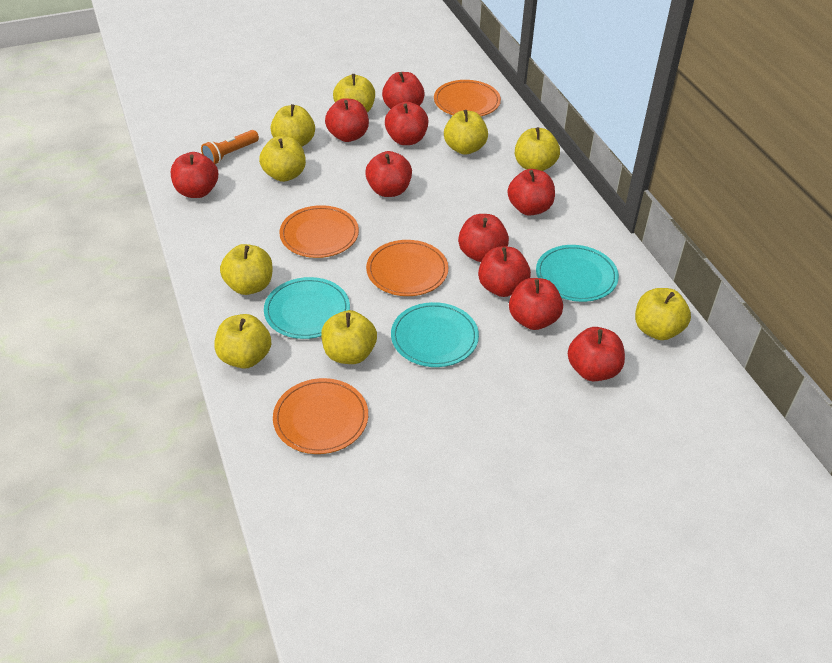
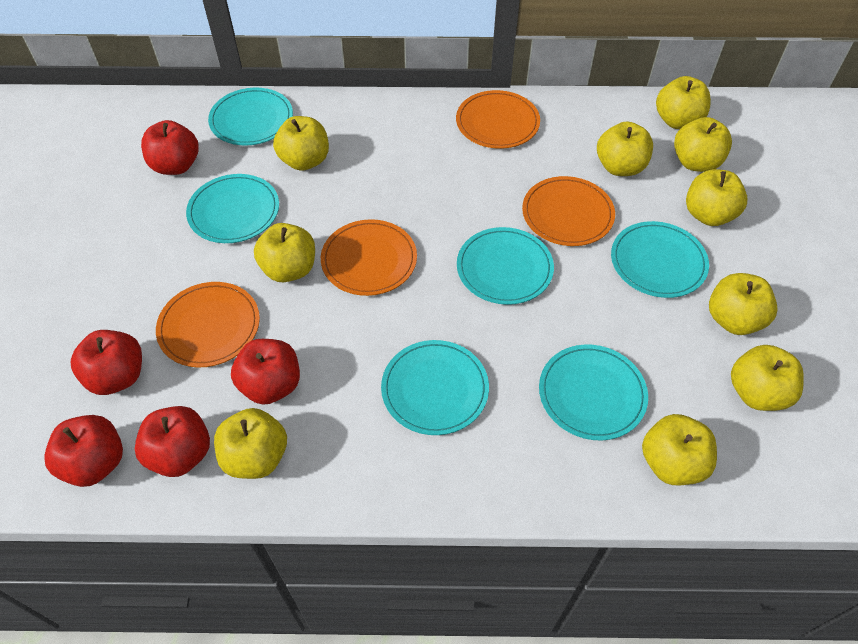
orange flashlight: [201,130,259,164] = 1 -> none = 0
red apple: [171,152,218,198] [325,98,369,142] [365,151,412,197] [382,72,425,109] [385,102,429,145] [458,214,509,262] [478,247,531,297] [507,169,555,216] [509,278,563,330] [568,327,625,381] = 10 -> [44,415,123,487] [71,330,142,395] [135,406,210,477] [141,120,199,175] [231,339,300,405] = 5
turquoise plate: [264,277,350,339] [391,302,479,367] [536,245,619,302] = 3 -> [186,174,279,243] [208,88,293,146] [381,340,489,435] [457,227,554,305] [539,344,648,440] [611,221,709,298] = 6
yellow apple: [214,314,271,369] [220,244,272,295] [259,136,306,182] [270,104,315,147] [321,310,377,364] [333,74,375,113] [444,110,488,155] [515,127,560,171] [635,288,691,340] = 9 -> [214,408,287,479] [254,223,315,282] [273,116,329,171] [597,122,653,176] [642,414,717,485] [656,76,711,129] [674,117,732,172] [686,169,748,226] [709,273,777,335] [731,345,804,411] = 10

